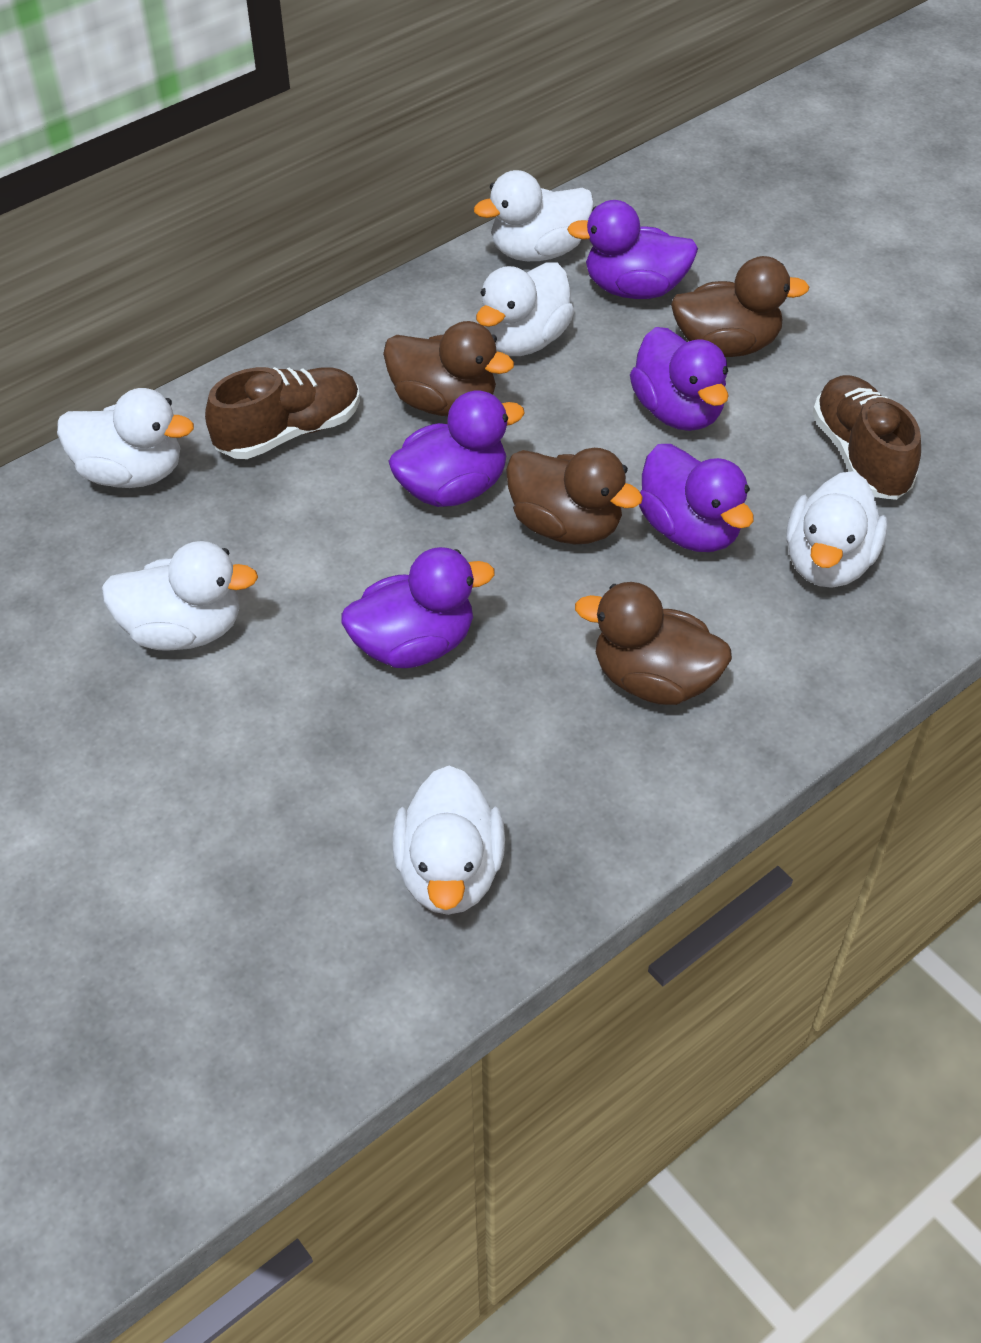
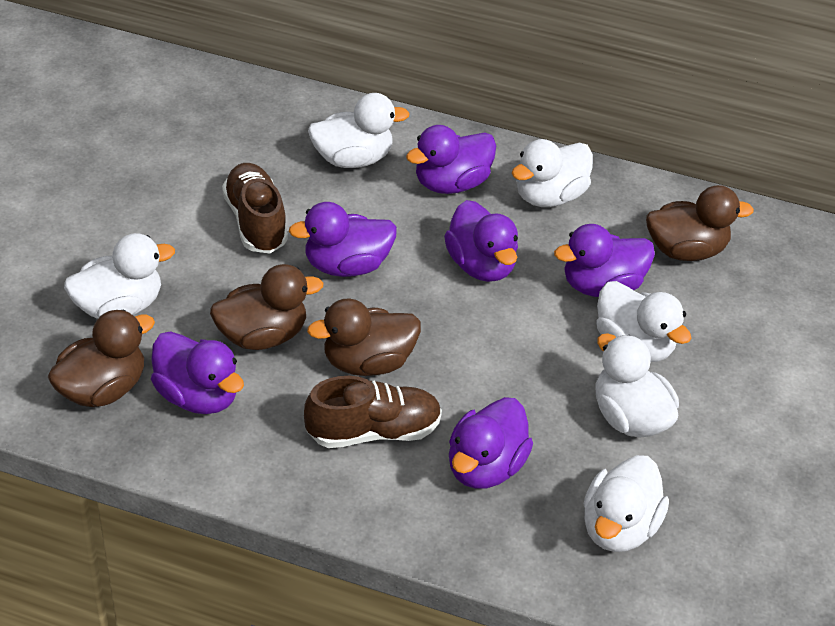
purple duck: [341,547,495,668] [388,391,525,507] [567,200,698,299] [630,327,729,431] [639,444,754,552] = 5 -> [151,331,244,414] [289,202,397,277] [406,125,496,194] [444,200,518,282] [449,397,533,489] [554,224,655,297] = 6

